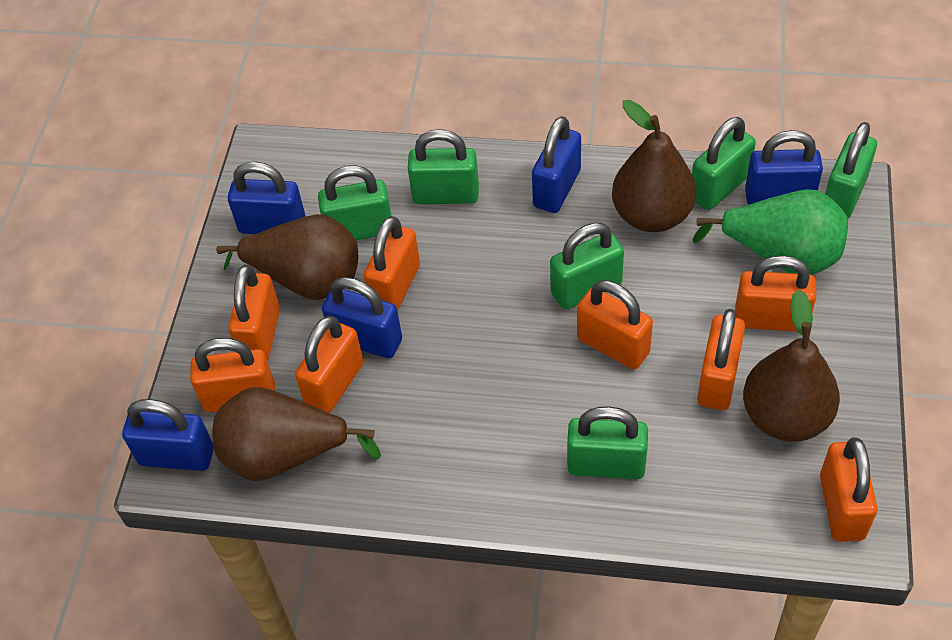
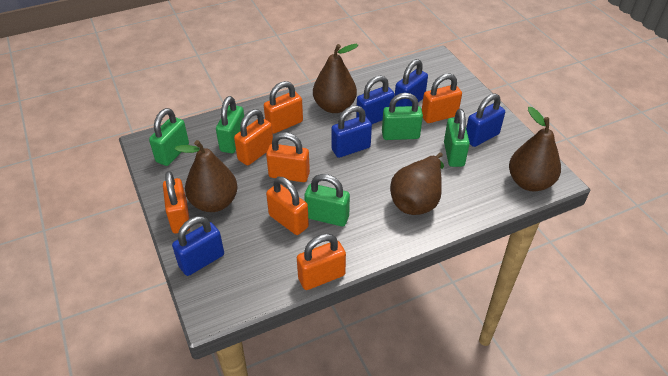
green padlock: [318,165,391,240] [408,129,479,204] [550,223,624,309] [567,406,648,479] [692,117,756,210] [825,122,877,219] = 6 -> [149,108,189,166] [216,96,244,153] [304,174,350,227] [382,93,423,140] [444,109,470,167] = 5
green pear: [693,189,848,275] = 1 -> none = 0
orange padlock: [190,338,275,412] [228,265,280,361] [295,316,364,413] [364,216,420,311] [577,280,653,369] [697,309,745,410] [735,255,817,332] [820,437,878,542] = 8 -> [163,171,190,233] [234,109,273,165] [264,81,303,134] [266,132,310,182] [266,177,309,235] [297,234,346,290] [422,73,462,123] = 7

